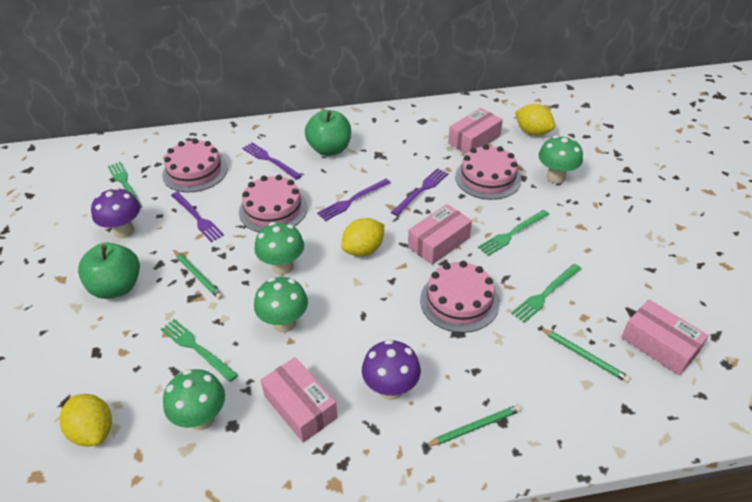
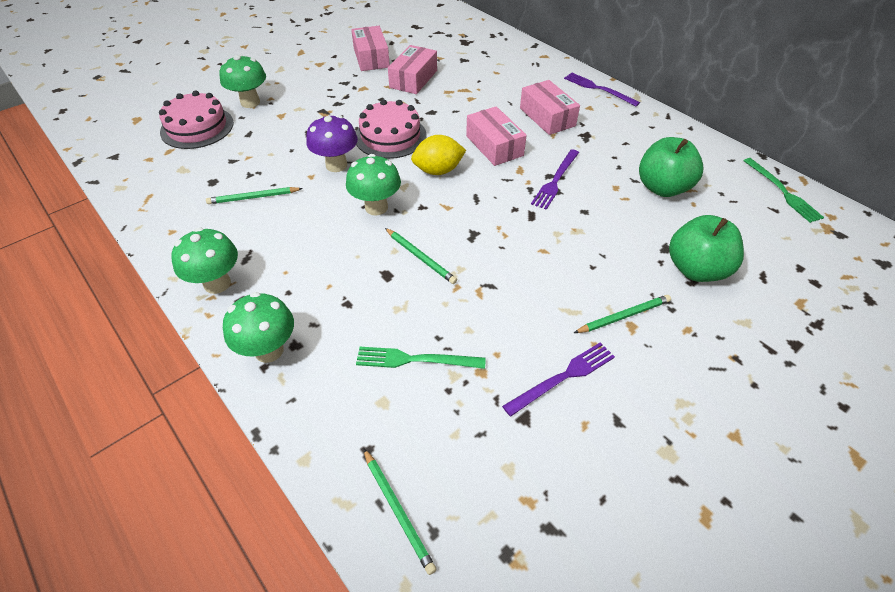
green fork: [108,162,143,208] [161,319,238,382] [478,210,550,256] [511,264,582,323] = 4 -> [356,347,486,369] [743,158,824,223] = 2
green pencil: [173,250,223,299] [424,404,522,447] [539,327,631,383] = 3 -> [206,187,303,204] [363,448,437,575] [385,228,457,284] [574,295,671,333] = 4
pink cake: [162,139,228,192] [239,175,308,232] [420,261,499,333] [455,144,521,200] = 4 -> [159,91,234,149] [356,99,427,159] = 2
purple fork: [171,192,224,242] [242,142,302,180] [317,179,391,221] [391,168,449,216] = 4 -> [502,342,615,417] [531,149,579,210] [564,73,640,106] = 3
purple mushroom: [91,187,140,238] [362,339,421,400] = 2 -> [306,115,358,172] = 1
yellow lemon: [60,394,112,446] [341,218,384,256] [515,104,555,136] = 3 -> [411,135,466,175] = 1

